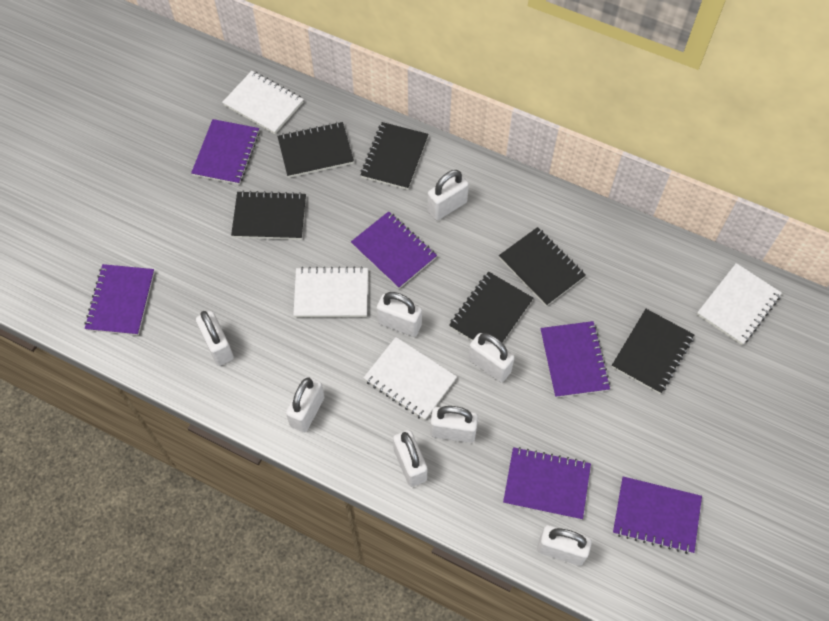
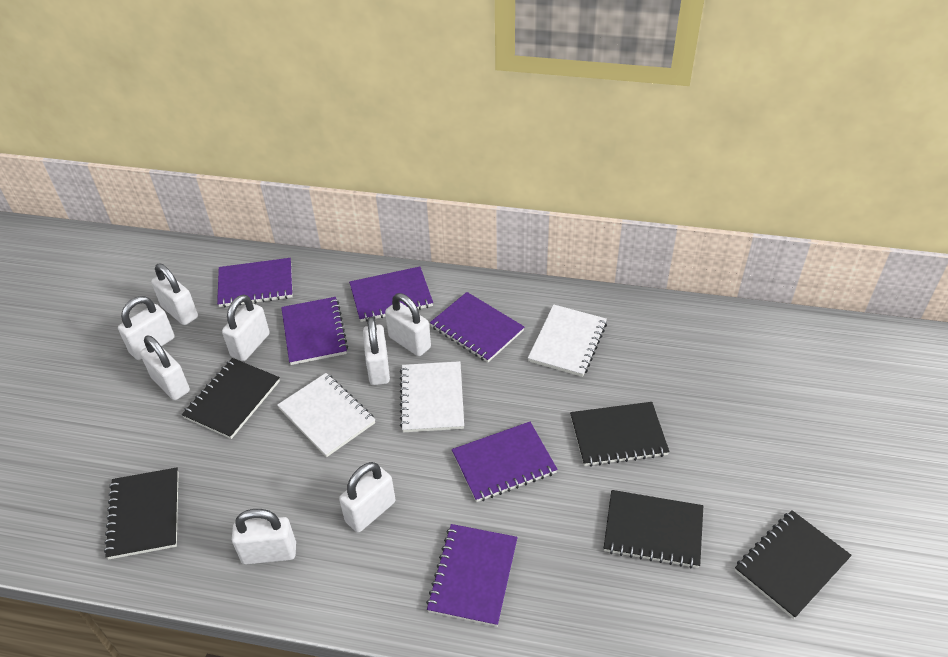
black notebook: [231,191,306,240] [277,122,354,178] [361,122,429,190] [449,272,533,343] [499,227,586,306] [612,309,694,394] = 6 -> [104,468,179,560] [182,358,280,439] [570,402,670,467] [604,490,703,569] [735,510,852,619] = 5
white notebook: [222,71,304,134] [293,266,368,317] [364,337,457,420] [697,263,782,345] = 4 -> [277,373,375,457] [400,361,464,432] [528,304,607,377] = 3

